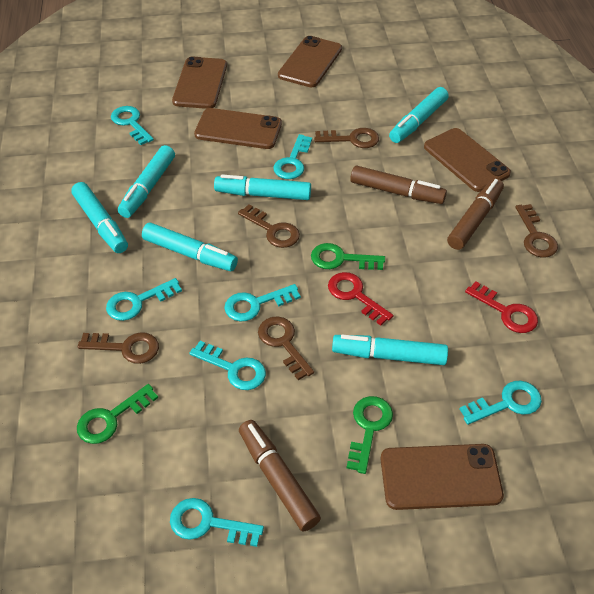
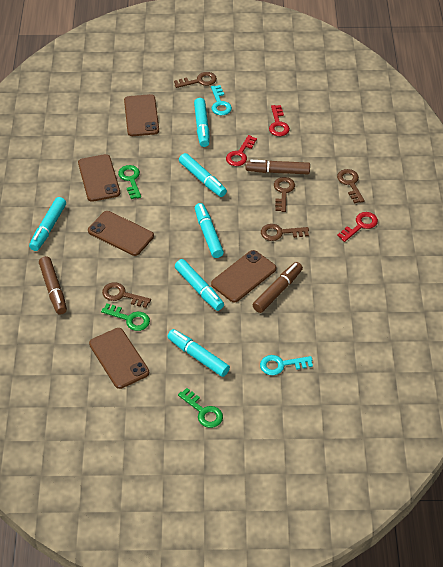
red key: [328,272,393,326] [465,281,538,333] = 2 -> [226,135,257,166] [269,105,290,136] [337,212,378,242] = 3
turquoise key: [106,278,182,321] [111,106,154,145] [170,498,264,547] [189,341,266,390] [224,284,301,322] [273,134,312,179] [459,380,542,425] = 7 -> [211,85,232,115] [260,355,313,375] = 2

